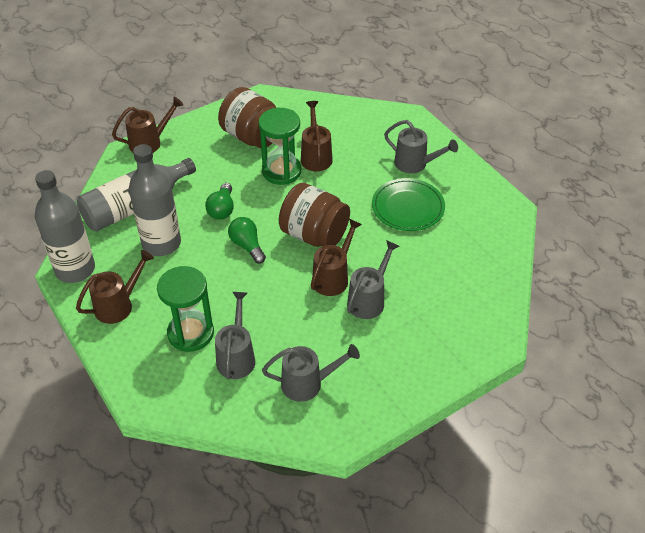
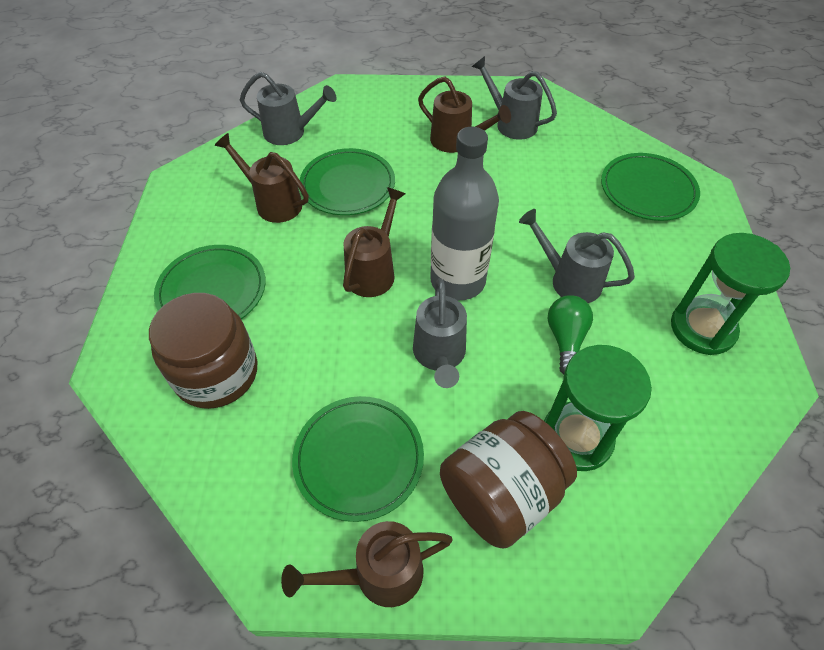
green light bulb: [205,183,234,220] [228,217,266,264] = 2 -> [548,295,593,374] = 1
green plate: [372,178,445,231] = 1 -> [154,245,265,319] [292,396,424,522] [300,148,395,215] [601,153,700,221] = 4
grey bottle: [35,170,95,283] [77,158,196,231] [129,144,181,256] = 3 -> [430,127,499,300] = 1

